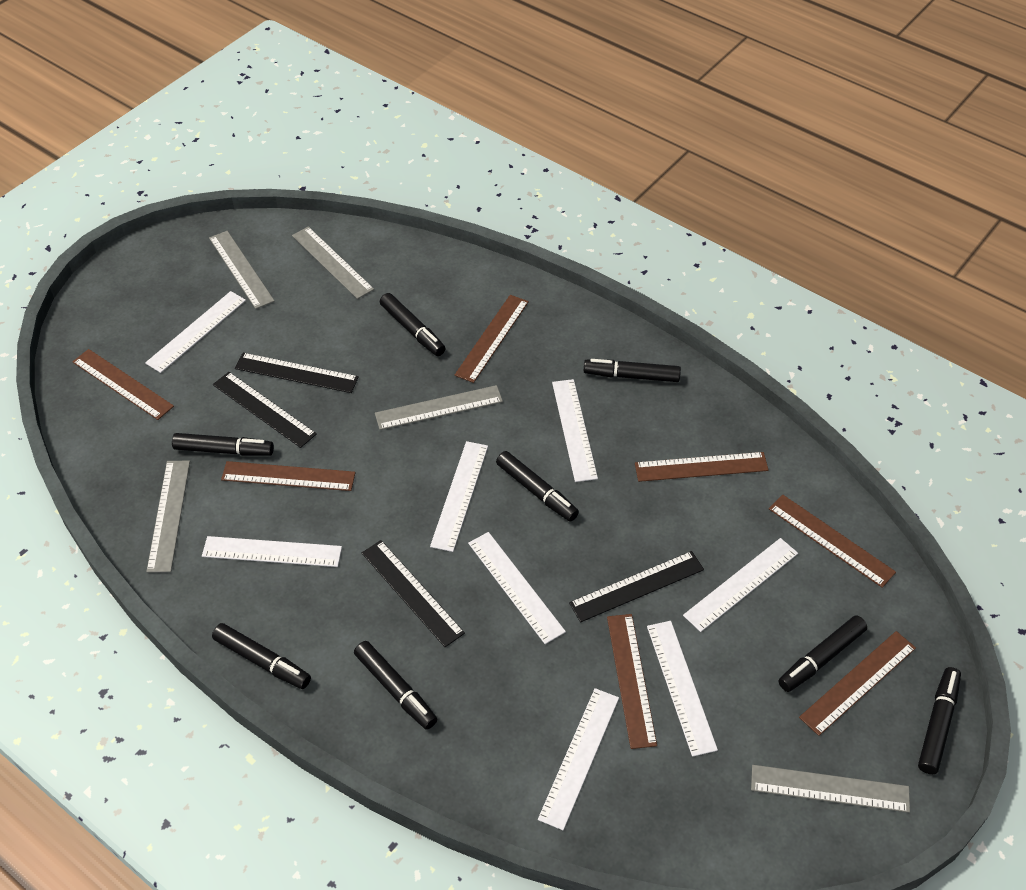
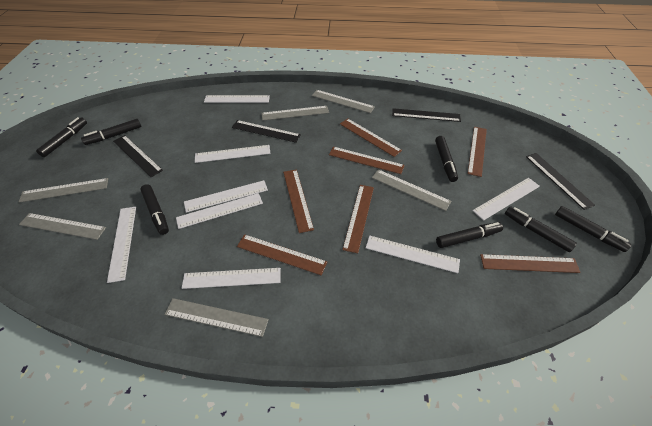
black marker: [172,433,274,456] [212,623,311,689] [354,641,437,730] [380,293,446,356] [496,451,579,522] [584,359,681,382] [779,615,867,692] [918,667,961,774] = 8 -> [36,117,87,157] [81,119,141,145] [140,184,169,235] [435,136,458,182] [436,222,503,248] [505,206,577,252] [555,206,632,252] = 7
grey ruler: [146,461,190,573] [209,231,274,309] [292,227,374,299] [375,385,503,430] [751,765,910,813] = 5 -> [19,178,108,203] [19,213,106,240] [164,298,269,337] [261,106,329,121] [312,90,375,113] [372,169,451,211] = 6

